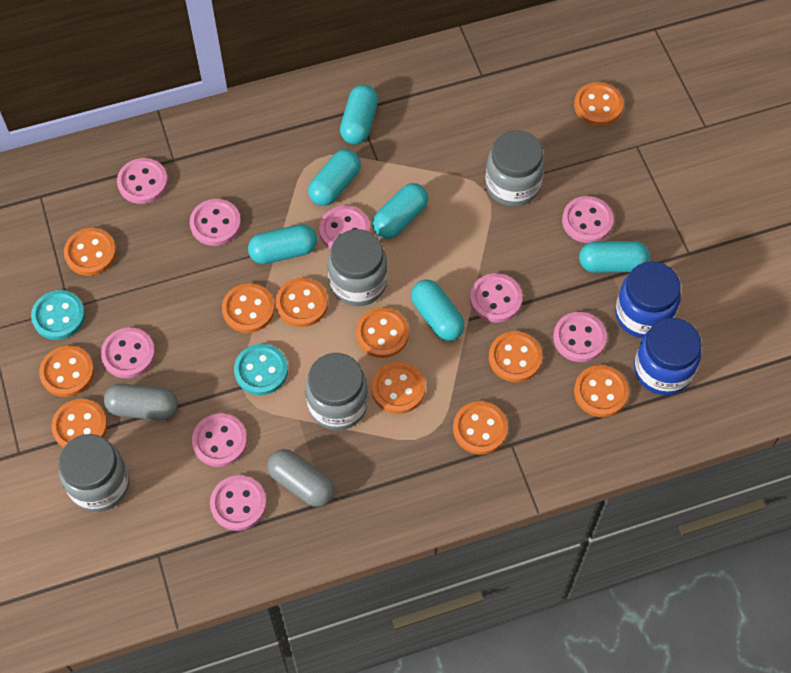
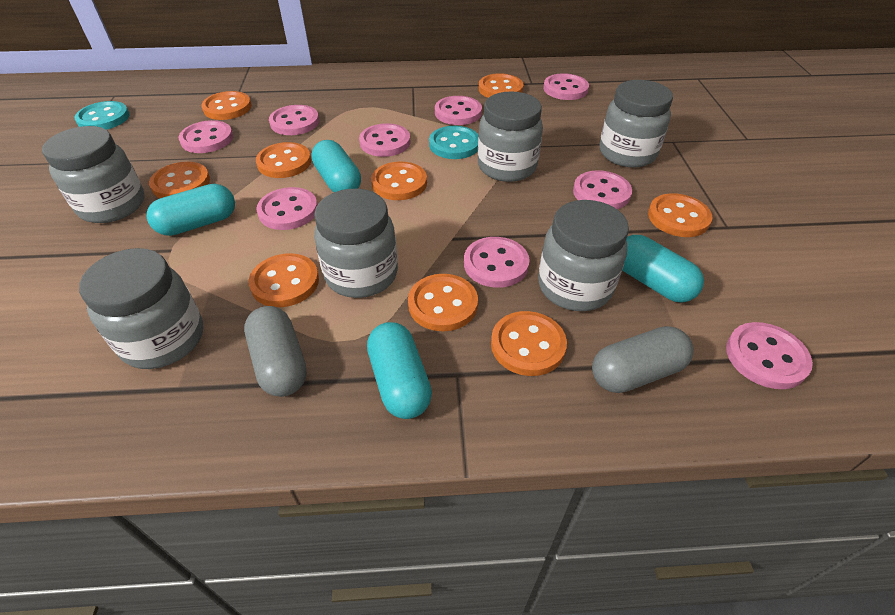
blue jar: [615,261,681,338] [634,318,702,395] = 2 -> none = 0
grey jar: [58,434,130,512] [305,353,368,430] [328,229,388,306] [485,130,545,207] = 4 -> [42,126,145,223] [79,248,203,369] [314,189,398,298] [478,91,543,182] [538,200,629,311] [600,80,673,168] = 6
orange button: [39,346,95,397] [51,399,108,448] [64,228,117,276] [222,283,275,333] [275,278,328,327] [356,308,409,358] [372,362,425,414] [453,401,508,455] [489,331,542,382] [574,82,623,126] [574,365,629,417] = 11 -> [149,162,210,198] [201,91,252,120] [249,253,319,307] [256,142,311,178] [371,161,427,200] [408,274,478,331] [479,73,523,98] [491,311,567,376] [648,193,713,237] = 9
turquoise capsule: [248,224,317,264] [308,149,361,206] [340,85,378,145] [372,183,428,239] [411,280,465,341] [579,241,650,273] = 6 -> [147,184,235,236] [311,140,361,192] [367,322,432,419] [622,235,704,303] = 4

